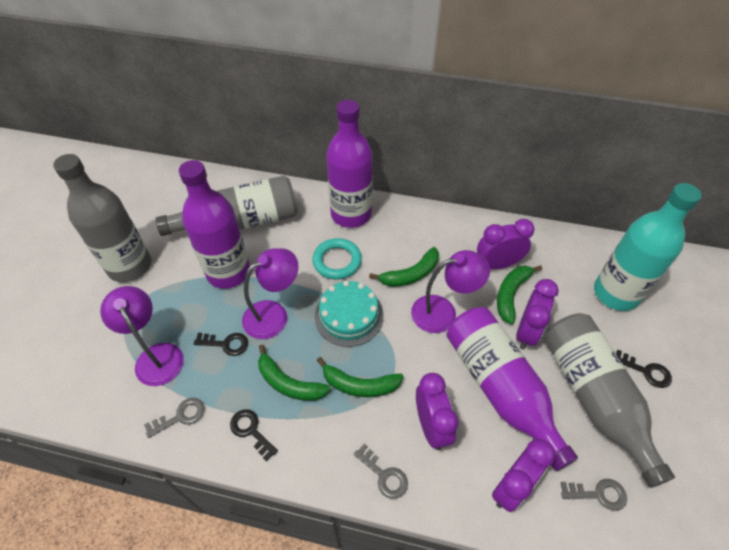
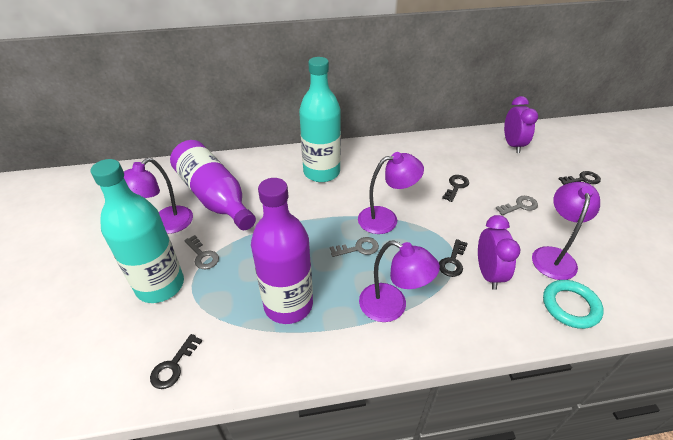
black key: [194,333,248,356] [230,409,278,461] [616,350,672,388] = 3 -> [150,334,202,389] [439,239,468,277] [442,175,469,202] [558,171,601,185] = 4
green banana: [258,345,331,401] [317,357,404,397] [369,247,439,287] [497,265,542,324] = 4 -> none = 0
grey bottle: [53,154,151,282] [155,176,297,236] [544,313,675,488] = 3 -> none = 0
purple bottle: [179,160,250,289] [326,100,373,228] [447,307,578,471] = 3 -> [170,140,256,230] [251,178,313,324] = 2
purple clock: [416,373,458,450] [477,219,535,269] [492,439,555,512] [516,279,559,350] = 4 -> [478,215,520,290] [504,96,538,153] = 2
purple lamp: [100,286,184,386] [242,248,298,339] [411,250,490,333] = 3 -> [124,158,193,234] [358,152,424,234] [359,240,440,322] [532,182,600,280] = 4
turquoise bottle: [594,183,701,311] = 1 -> [91,159,184,303] [299,57,341,182] = 2
turquoise cake: [315,280,384,347] = 1 -> none = 0

